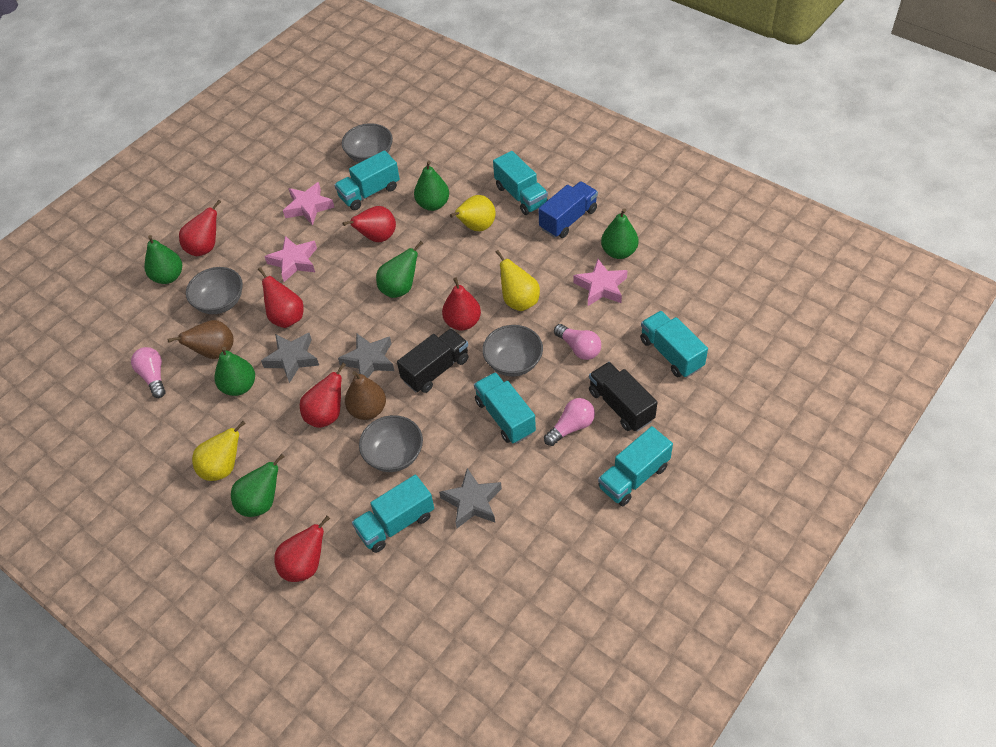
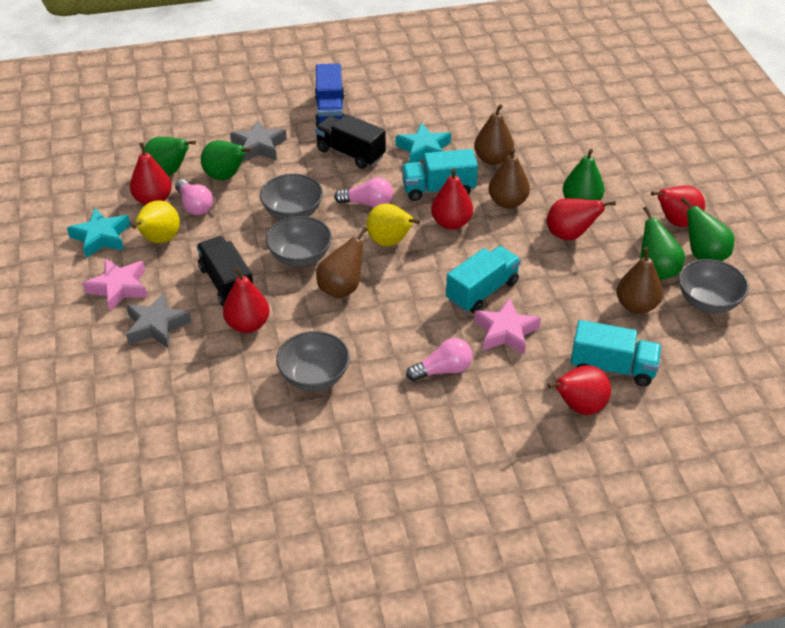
brown pear: [167,320,234,359] [345,371,386,420] = 2 -> [316,227,368,299] [474,104,514,165] [488,148,530,209] [616,247,663,314] = 4
green pear: [144,235,182,284] [214,347,255,396] [231,454,285,517] [376,241,423,298] [414,161,449,211] [601,208,638,259] = 6 -> [144,137,196,176] [201,140,253,180] [563,149,604,200] [640,206,685,280] [681,197,734,261] = 5
grey star: [261,333,319,383] [338,333,394,378] [439,468,502,528] = 3 -> [126,292,192,349] [230,120,287,162] = 2
pink star: [264,236,317,282] [283,182,335,225] [573,259,628,306] = 3 -> [83,259,148,312] [474,298,541,355] = 2
turquoise star: none = 0 -> [67,208,130,258] [396,123,451,163] = 2
turquoise truck: [335,150,400,210] [352,475,434,553] [474,372,536,444] [493,151,548,215] [598,426,673,506] [640,311,708,378] = 6 -> [402,149,478,201] [446,246,521,313] [571,320,661,386] = 3
yellow pear: [192,421,246,481] [450,195,496,231] [495,250,540,311] = 3 -> [132,201,180,243] [367,203,420,246] = 2

